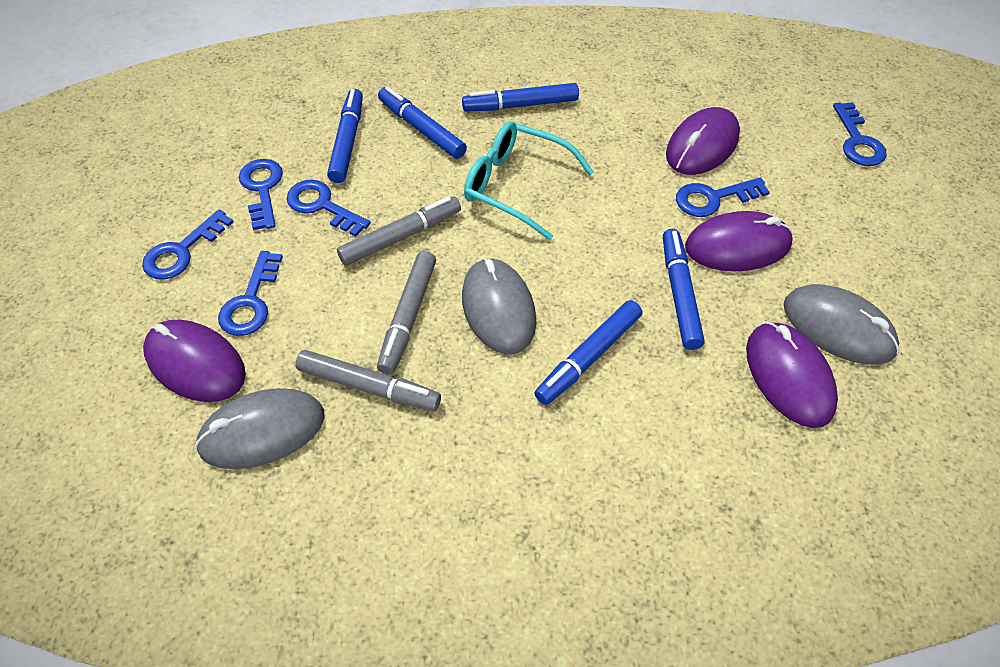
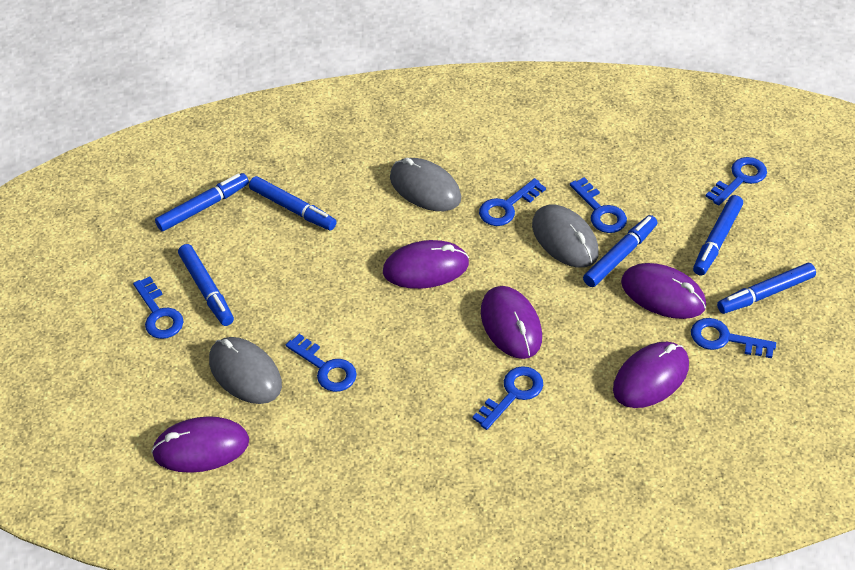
blue key: [142,209,234,280] [218,251,283,336] [239,159,283,230] [287,180,371,237] [676,177,770,217] [833,102,887,166] = 6 -> [133,277,183,339] [286,334,357,392] [472,366,543,430] [479,178,546,226] [570,177,627,233] [691,318,776,358] [705,157,767,206] = 7
blue marker: [327,89,363,183] [378,86,467,159] [462,83,579,111] [535,300,642,405] [663,229,705,350] = 5 -> [155,173,249,232] [178,244,234,326] [249,176,337,231] [583,215,657,287] [693,195,743,276] [717,263,816,314] = 6
grey marker: [295,350,441,411] [337,196,461,266] [377,251,436,375] = 3 -> none = 0
purple mouse: [143,320,246,402] [666,107,740,175] [685,211,793,271] [746,322,838,428] = 4 -> [151,416,249,473] [383,240,469,289] [481,286,542,359] [613,342,689,408] [621,263,706,319] = 5
turquoise glasses: [464,121,594,240] = 1 -> none = 0

